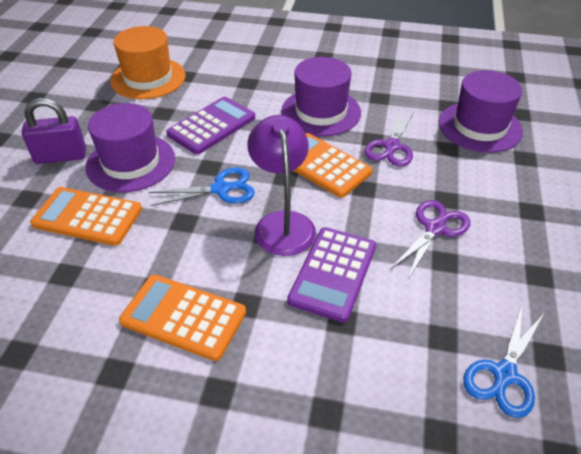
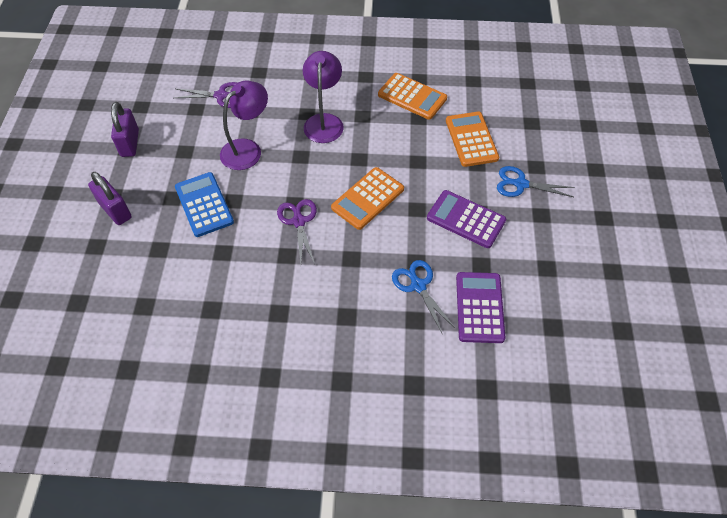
blue calculator: none = 0 -> [175,172,234,237] = 1
orange hat: [110,26,186,99] = 1 -> none = 0
purple hat: [86,103,175,192] [281,57,361,136] [439,70,523,153] = 3 -> none = 0
purple lamp: [247,115,316,256] = 1 -> [220,81,268,170] [303,51,344,143] = 2
purple padlock: [22,98,86,164] = 1 -> [88,172,132,225] [111,102,139,157] = 2

